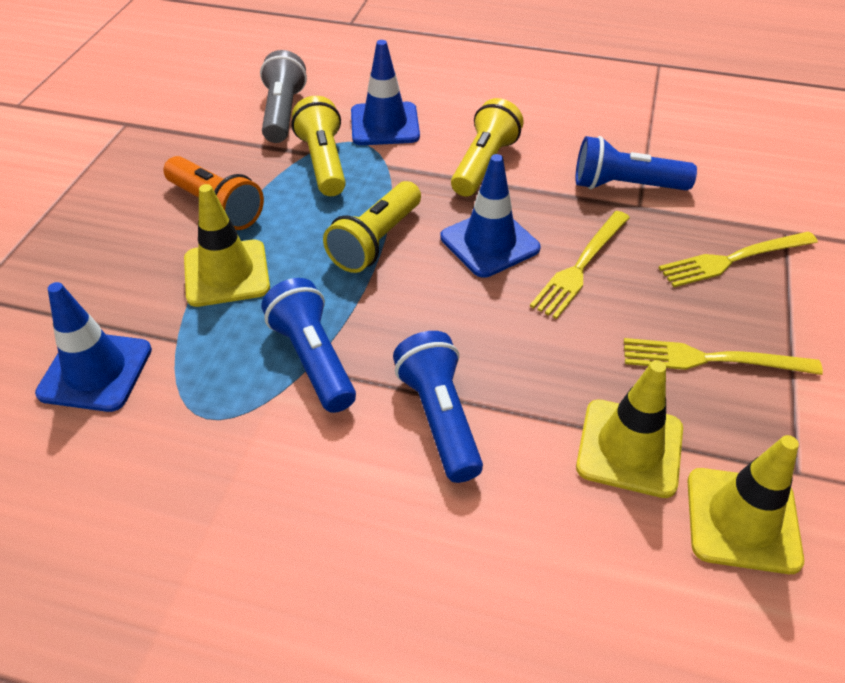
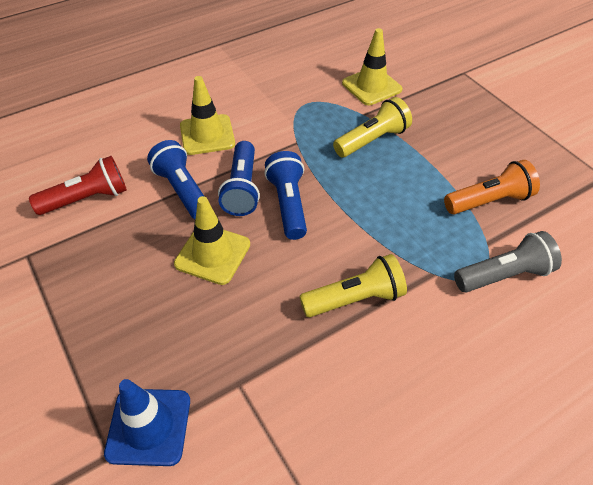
blue traffic cone: [35,282,152,412] [351,40,420,145] [440,154,541,278] = 3 -> [104,379,190,466] = 1
red flashlight: none = 0 -> [29,156,127,215] = 1
yellow flashlight: [292,96,346,196] [323,181,421,273] [451,98,524,196] = 3 -> [299,254,407,317] [333,97,412,157] = 2
yellow fork: [530,211,630,319] [624,338,823,375] [659,231,818,287] = 3 -> none = 0

